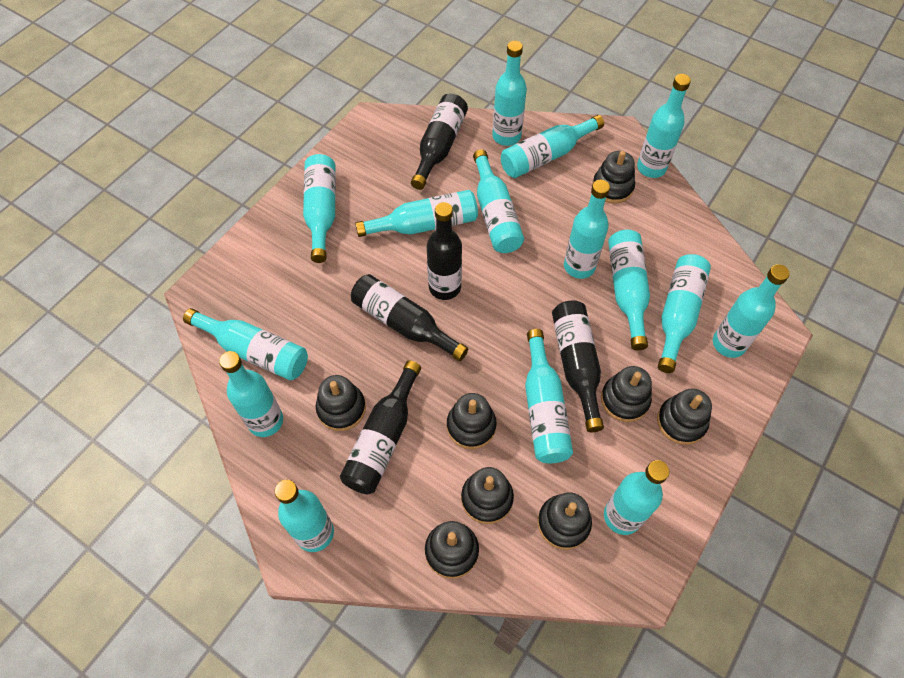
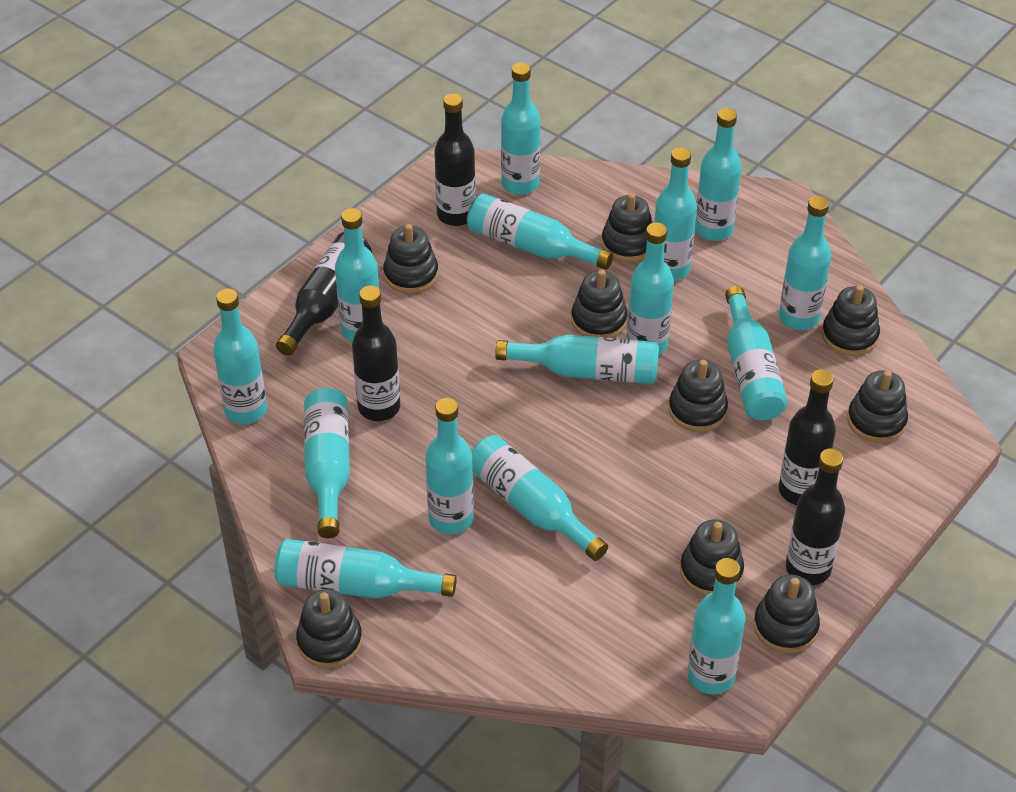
black stacking toy: [316,375,366,431] [425,521,479,579] [447,393,497,449] [461,467,514,524] [538,492,592,550] [592,151,635,204] [601,366,652,422] [657,388,712,445] = 8 -> [296,589,362,668] [383,224,438,294] [571,270,628,338] [602,193,653,262] [669,360,728,432] [680,520,744,596] [754,575,820,653] [822,285,880,356] [847,370,908,443] = 9

